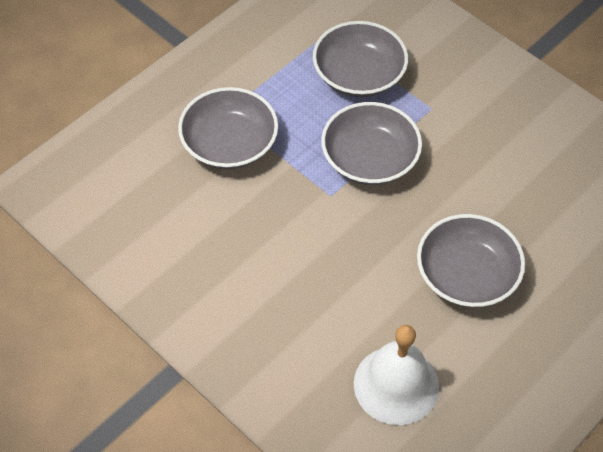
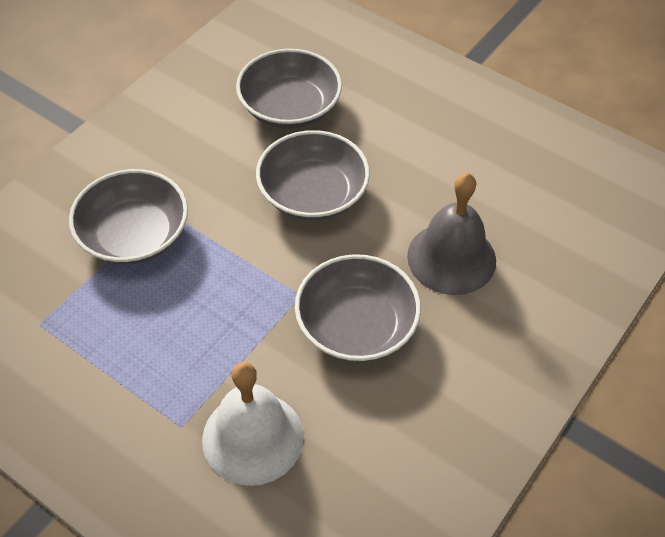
grey bell: none = 0 -> [407,173,496,295] = 1

